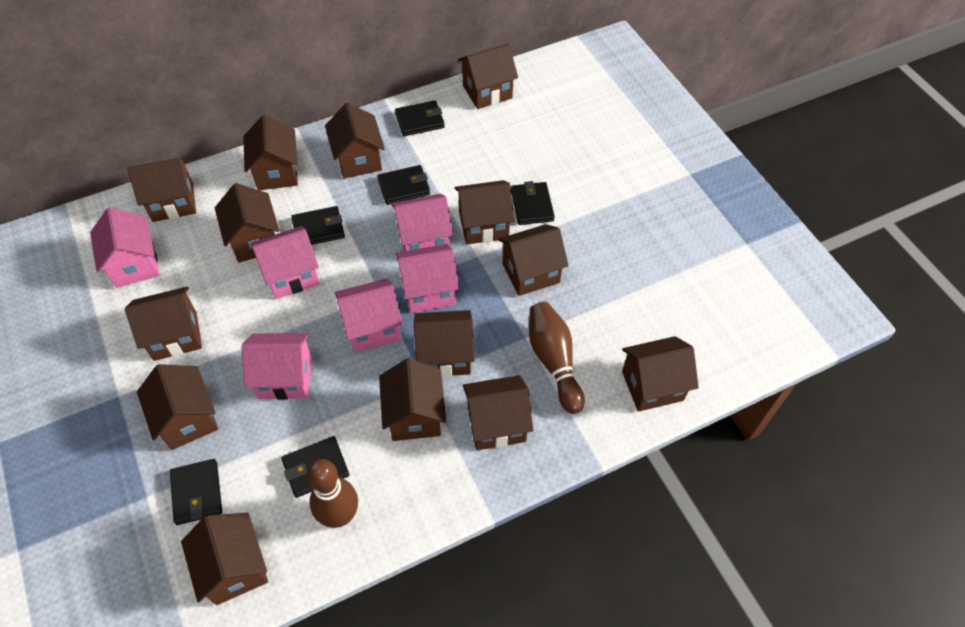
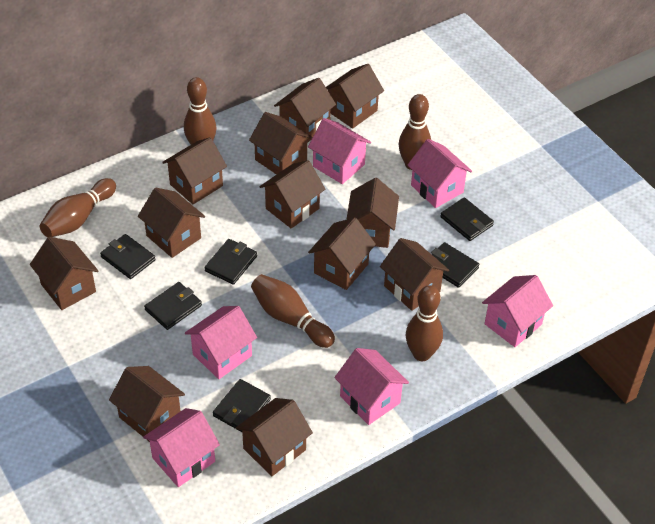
brown bowling pin: [306,459,358,528] [529,302,585,414] = 2 -> [40,178,116,237] [184,77,216,144] [251,274,335,348] [398,94,431,170] [406,285,443,361] = 5
brown house: [125,286,202,361] [128,157,196,222] [137,364,218,450] [181,513,268,605] [215,183,279,263] [243,115,298,190] [325,103,385,178] [379,358,446,441] [414,310,475,377] [455,180,515,245] [458,44,518,109] [463,375,533,450] [498,224,569,296] [622,336,699,412] = 14 -> [30,237,98,310] [109,366,185,442] [138,187,205,258] [162,137,227,204] [236,398,313,476] [249,112,313,175] [260,160,325,229] [274,78,336,143] [308,217,376,290] [326,64,384,128] [346,178,399,248] [380,238,449,311] = 12

